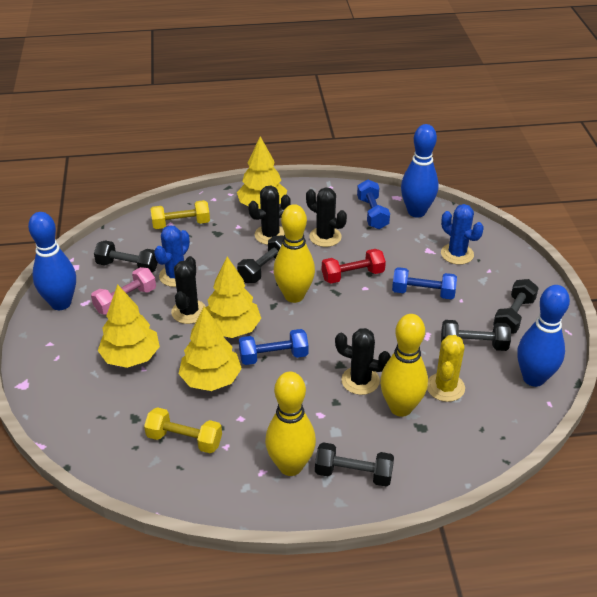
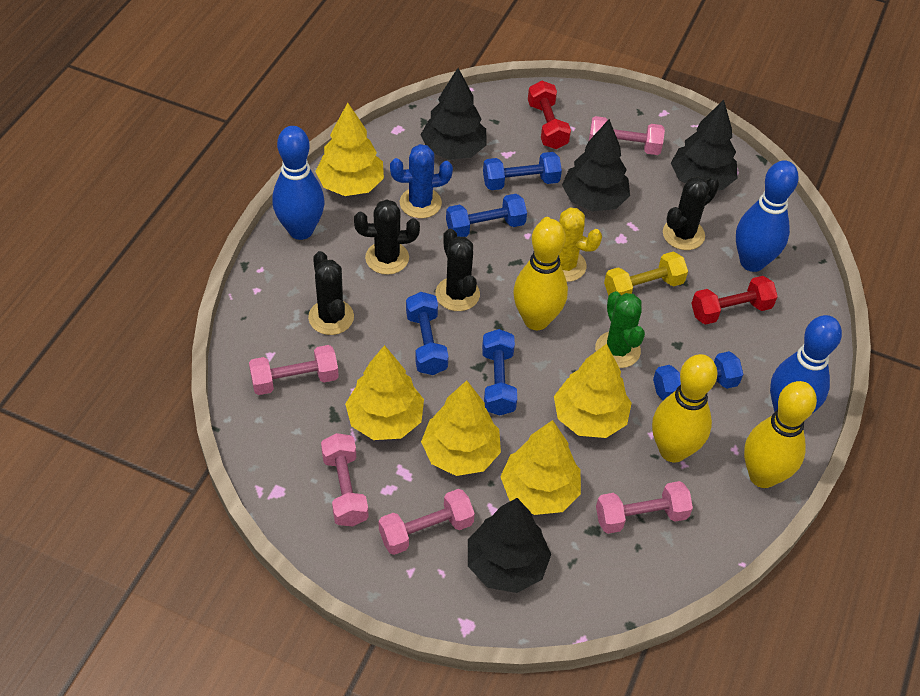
black dumbbell: [94,240,158,272] [237,235,284,283] [315,442,394,487] [441,320,511,351] [493,279,539,334] = 5 -> none = 0
black tree: none = 0 -> [421,68,486,160] [468,498,551,593] [562,119,630,211] [671,100,737,190] = 4
blue cactus: [154,225,190,287] [441,204,484,265] = 2 -> [390,144,453,218] = 1
blue dumbbell: [239,329,309,365] [357,179,390,229] [392,267,457,300] = 3 -> [406,292,449,375] [446,194,527,237] [482,329,517,416] [483,152,562,190] [653,351,743,400] = 5
green cactus: none = 0 -> [595,291,645,368] = 1
pink dumbbell: [91,267,156,315] = 1 -> [249,345,339,395] [321,433,369,527] [379,489,475,555] [589,116,665,155] [596,481,693,534] = 5
red dumbbell: [322,249,386,284] = 1 -> [528,80,571,149] [691,276,778,325] = 2
yellow dumbbell: [144,407,222,453] [151,200,210,229] = 2 -> [604,252,688,296] = 1
yellow tree: [98,284,160,368] [179,307,242,391] [206,257,261,338] [237,136,287,209] = 4 -> [315,103,384,196] [345,345,424,440] [421,380,501,476] [500,420,581,515] [554,344,632,438] = 5

